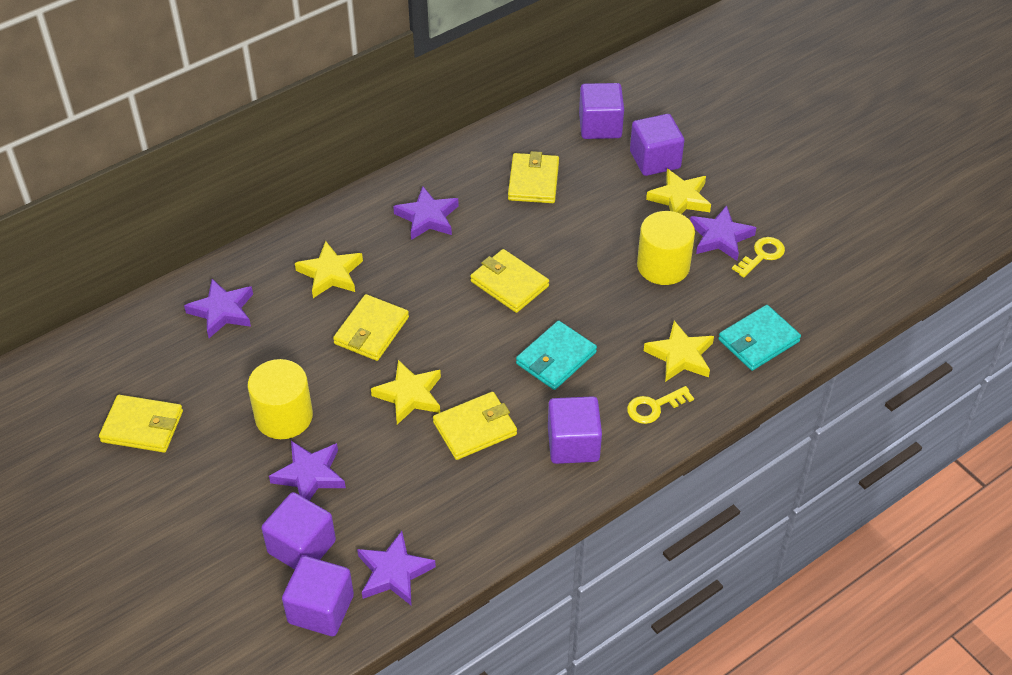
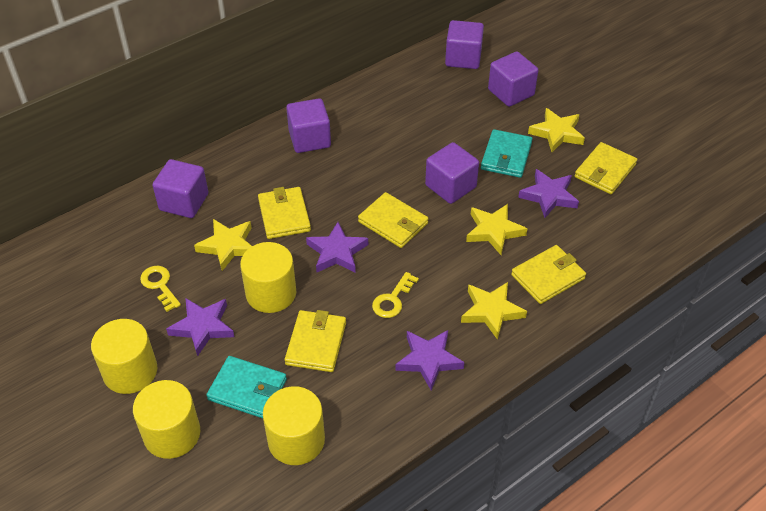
purple star: [184,279,253,338] [269,441,346,501] [357,531,436,606] [393,186,459,240] [690,205,756,261] = 5 -> [166,298,234,356] [306,222,368,273] [395,330,465,390] [518,169,579,218] = 4
yellow cylinder: [248,359,313,439] [637,211,695,285] = 2 -> [91,319,157,394] [133,380,200,459] [240,242,296,313] [263,386,325,465] = 4

